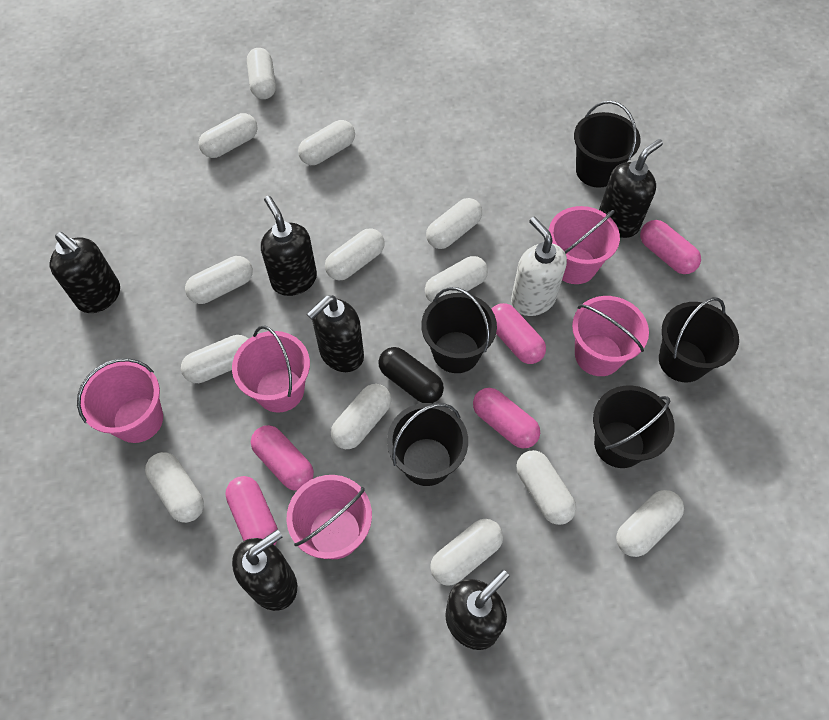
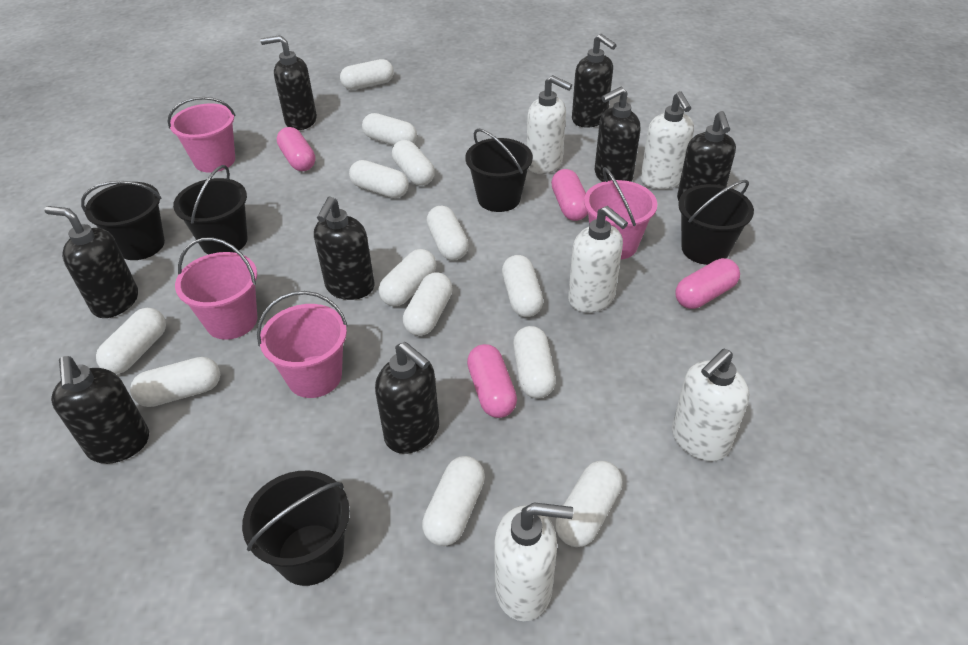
black capsule: [378,347,444,403] = 1 -> none = 0
black soap dispenser: [50,232,120,313] [232,530,297,611] [261,196,317,296] [307,295,364,372] [445,570,510,650] [599,139,663,238] = 6 -> [45,206,138,318] [51,356,149,464] [260,35,317,130] [314,196,375,300] [375,342,439,454] [572,34,617,128] [595,87,640,182] [677,111,736,201] = 8
pink bucket: [77,358,163,443] [232,325,310,413] [287,475,372,559] [549,206,620,284] [572,296,649,376] = 5 -> [168,97,235,173] [175,237,257,340] [257,291,348,398] [584,167,657,259] = 4
pink capsule: [225,476,278,545] [251,425,314,491] [473,388,540,448] [492,303,546,364] [640,220,701,274] = 5 -> [277,127,315,171] [467,344,517,418] [551,169,588,221] [675,258,740,309] = 4
white soap dispenser: [511,217,567,316] = 1 -> [494,502,573,621] [527,75,572,174] [568,206,628,313] [641,91,694,189] [672,349,749,461] = 5

